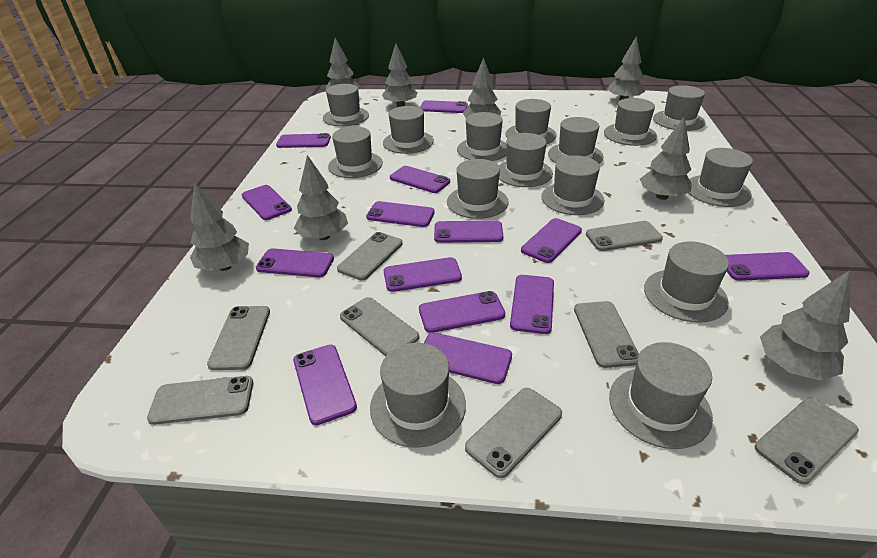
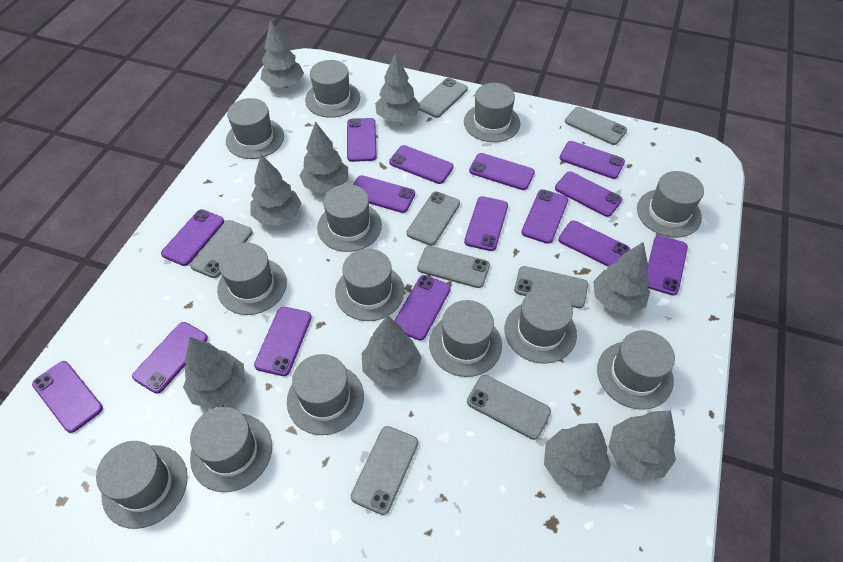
grey hat: [323,84,369,126] [328,126,383,178] [370,343,466,448] [383,106,434,154] [447,159,508,219] [457,112,506,161] [499,133,553,187] [506,99,557,144] [541,155,604,215] [548,117,604,164] [604,98,657,146] [609,342,713,449] [644,241,729,323] [653,85,705,131] [689,148,753,207] = 15 -> [96,441,188,529] [190,407,272,492] [217,243,287,315] [226,98,284,159] [287,354,364,435] [305,60,360,118] [317,184,382,252] [335,248,404,321] [429,300,502,377] [464,83,520,142] [505,288,577,364] [597,330,675,409] [637,171,704,238] = 13
grey tree: [190,182,249,271] [294,155,348,240] [326,38,360,89] [382,44,417,107] [463,58,501,118] [607,36,645,101] [640,117,692,200] [760,270,850,381] = 8 -> [183,337,246,409] [251,154,301,225] [260,19,304,88] [299,121,348,193] [362,315,421,387] [375,53,420,122] [544,423,611,493] [593,242,650,315] [608,410,676,481] = 9
purple phone: [242,185,292,220] [256,248,334,277] [276,133,331,148] [293,345,357,425] [366,201,435,227] [384,257,462,292] [390,166,450,193] [419,291,505,333] [420,100,468,113] [424,333,512,384] [434,220,503,243] [510,275,554,334] [521,218,582,263] [725,252,810,281] = 14 -> [32,361,103,433] [132,322,208,394] [161,209,224,266] [254,307,312,376] [347,118,377,162] [353,175,415,213] [389,145,454,184] [394,275,451,341] [464,196,508,251] [469,153,535,190] [521,189,568,244] [555,171,622,217] [558,221,631,267] [560,141,625,179] [647,235,688,296] = 15

